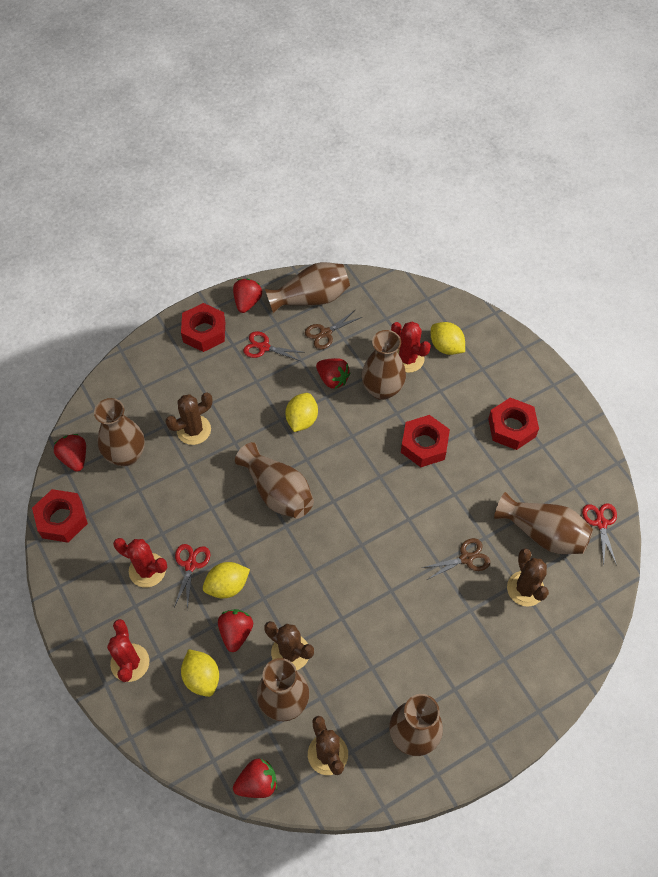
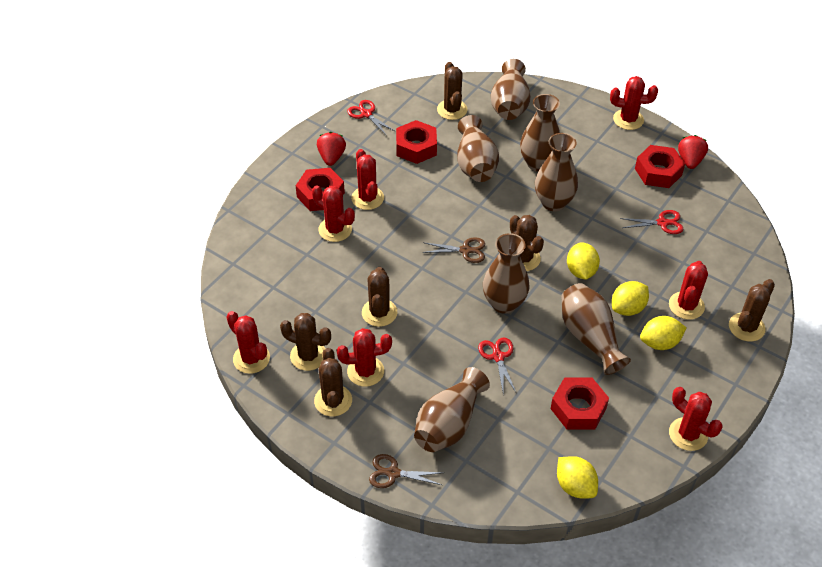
brown cactus: [165,393,212,445] [264,621,314,670] [308,716,348,775] [507,548,549,607] = 4 -> [280,313,331,371] [314,348,352,416] [362,267,398,327] [437,62,468,120] [510,215,544,271] [729,279,775,342] = 6
red cactus: [107,619,150,682] [113,538,167,587] [391,322,431,373] = 3 -> [226,311,270,374] [312,185,355,242] [337,328,392,387] [351,149,384,210] [610,76,658,130] [669,261,708,320] [669,387,723,451] = 7
red strawberry: [54,434,86,472] [218,609,253,652] [233,279,262,313] [233,759,277,798] [316,358,350,389] = 5 -> [317,132,346,166] [678,135,708,169] = 2

